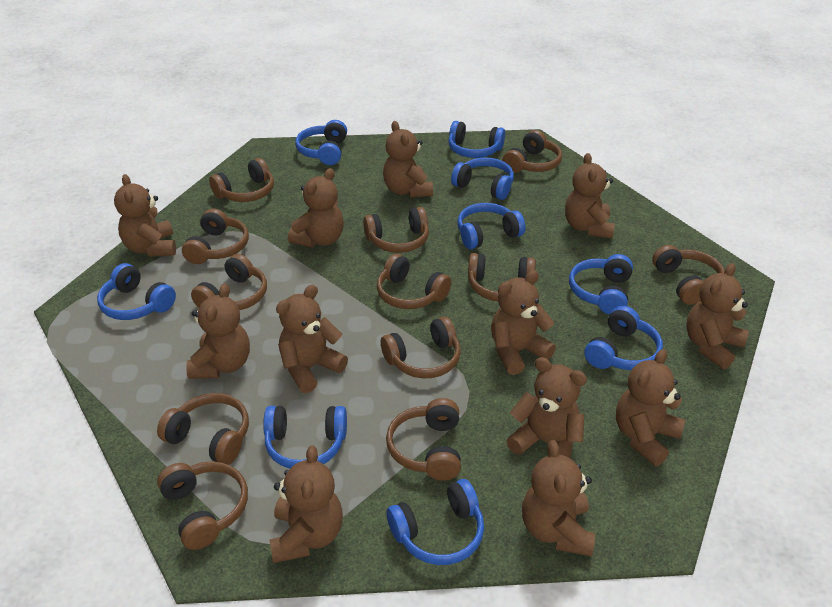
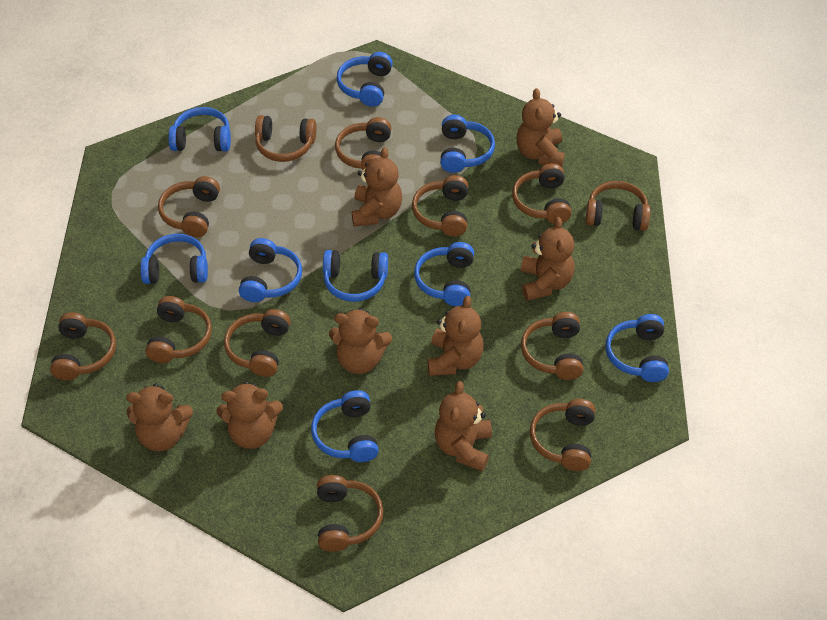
brown teddy bear: [114,174,176,257] [186,283,250,379] [270,445,343,563] [276,285,348,393] [288,168,344,247] [383,121,433,198] [491,270,556,375] [506,357,587,459] [522,440,595,556] [565,153,615,238] [616,349,685,466] [686,263,749,369] = 12 -> [126,384,193,452] [216,381,283,449] [329,308,392,374] [352,147,402,226] [428,296,483,376] [435,381,492,471] [517,88,565,167] [521,217,575,301] = 8

